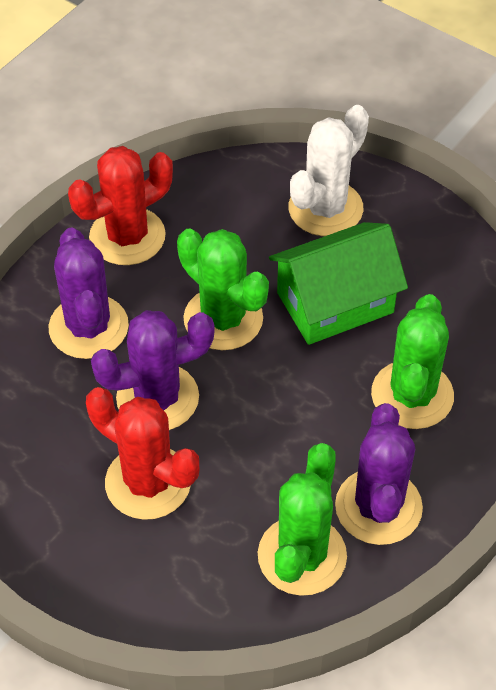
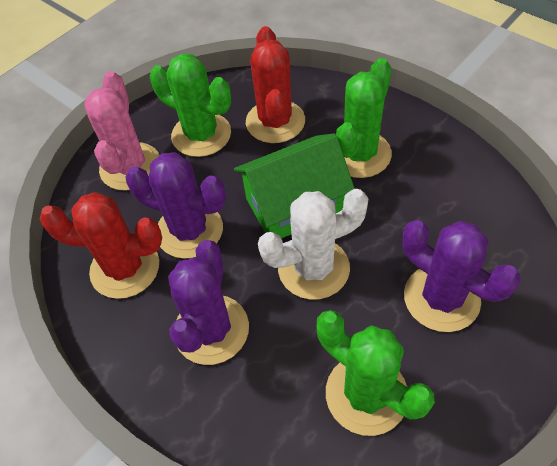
pink cactus: none = 0 -> [84,71,159,191] = 1

